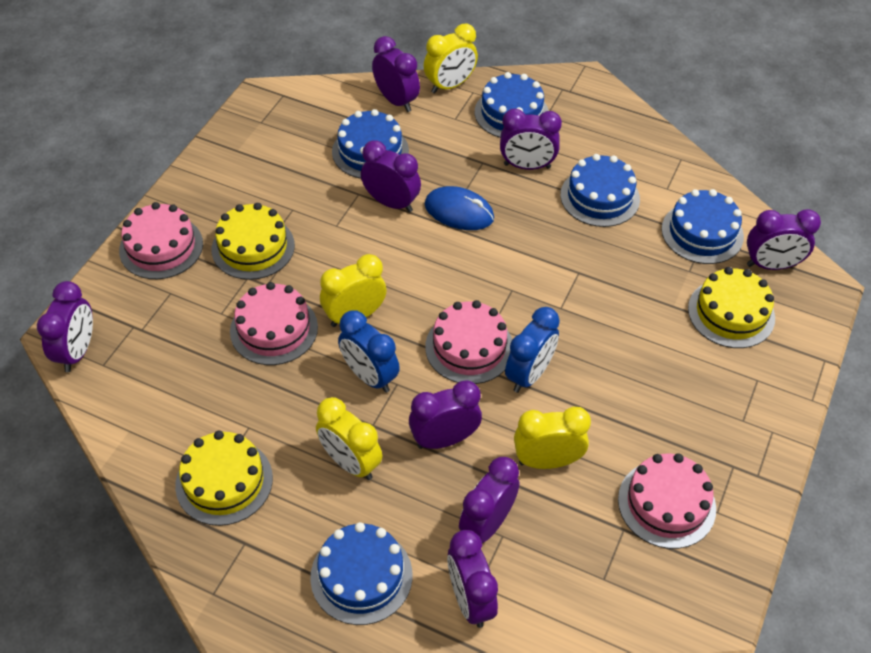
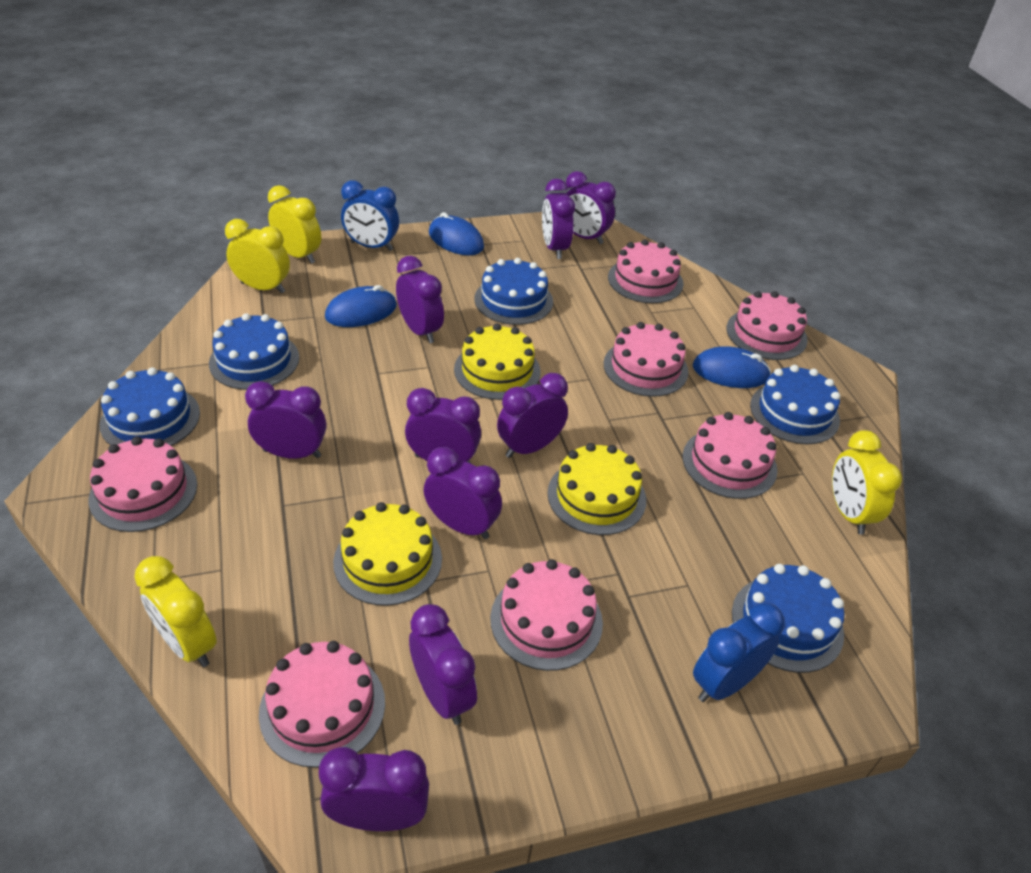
blue mouse: [425,186,494,230] = 1 -> [325,285,397,327] [429,212,484,255] [692,346,771,388] = 3
pink cake: [119,202,203,279] [230,282,318,365] [425,300,512,384] [618,453,716,549] = 4 -> [88,437,197,532] [259,641,385,768] [490,559,603,671] [604,322,688,397] [608,239,684,303] [683,412,778,499] [726,291,808,360] = 7
purple clock: [37,281,93,372] [361,140,421,212] [372,36,420,112] [409,380,482,449] [447,530,498,628] [459,457,520,543] [500,109,562,170] [747,209,821,270] = 8 -> [245,381,326,459] [319,747,429,831] [396,256,444,343] [405,388,481,463] [409,604,477,725] [424,447,502,539] [497,373,568,458] [542,179,575,259] [566,171,616,244] = 9

